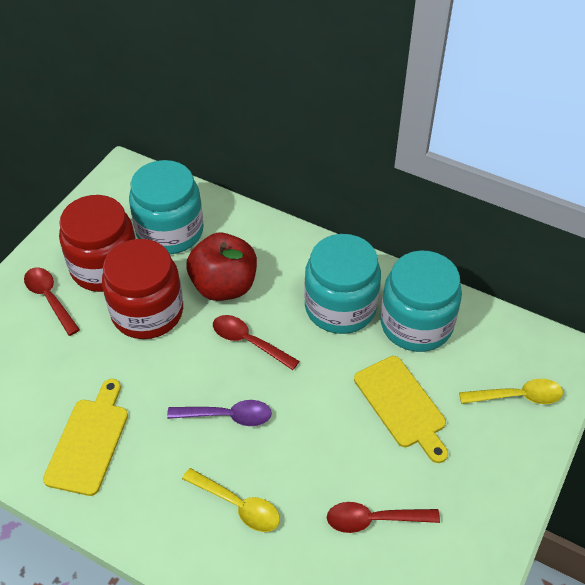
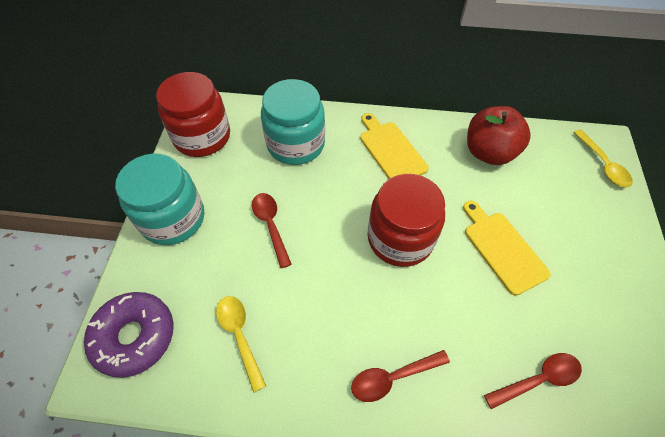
purple donut: none = 0 -> [84,292,174,378] = 1
purple spoon: [167,400,272,426] = 1 -> none = 0
turquoise jar: [129,160,204,254] [304,234,381,334] [380,250,462,352] = 3 -> [115,153,204,245] [261,79,325,165] = 2

